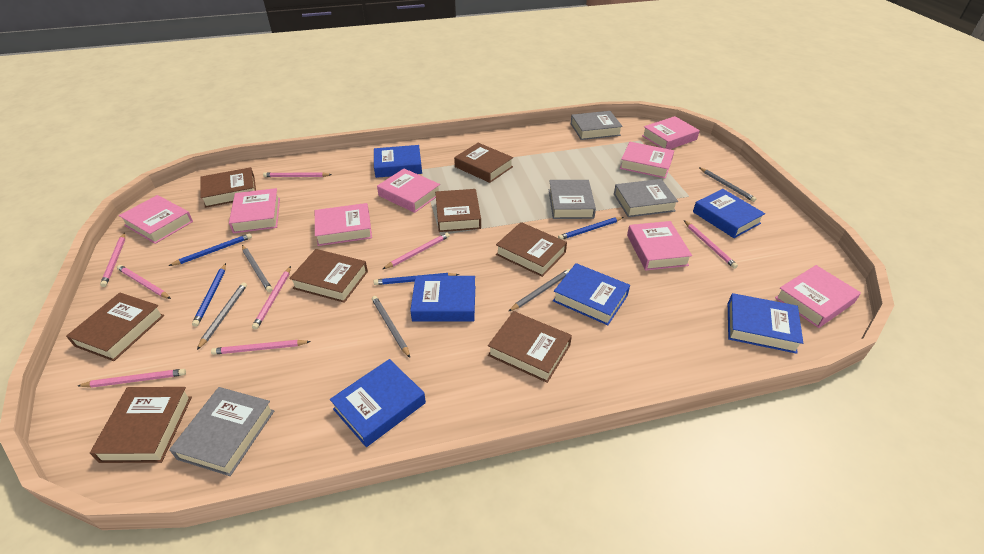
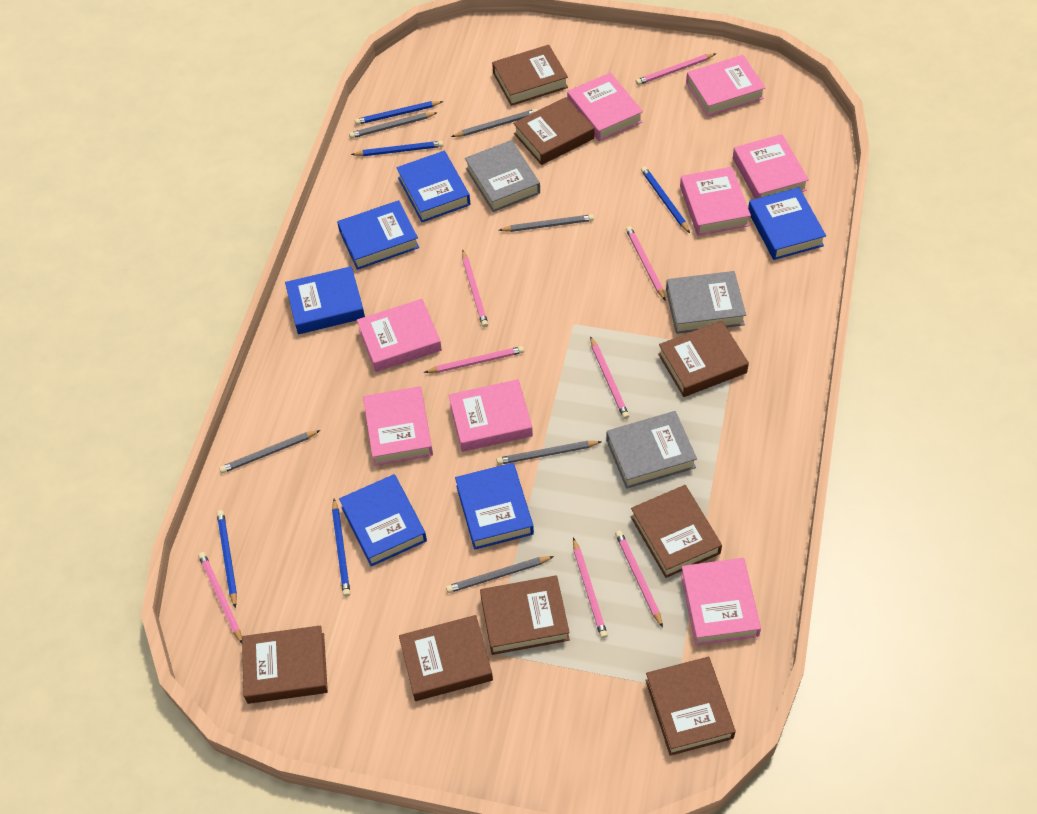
blue pencil: [169,233,252,266] [192,263,226,327] [373,273,459,285] [558,217,623,240] = 4 -> [217,510,237,608] [332,499,350,597] [351,141,444,156] [355,101,444,125] [641,166,690,233] = 5
grey book: [169,387,274,476] [549,180,596,219] [571,111,623,140] [614,179,678,217] = 4 -> [465,140,540,212] [606,411,697,489] [666,271,746,334] = 3
grey pencil: [197,282,247,350] [242,245,272,292] [372,296,410,358] [508,269,570,312] [699,167,756,202] = 5 -> [219,430,320,473] [349,112,438,138] [446,556,554,593] [451,109,538,137] [496,441,602,465] [499,214,594,232] = 6

